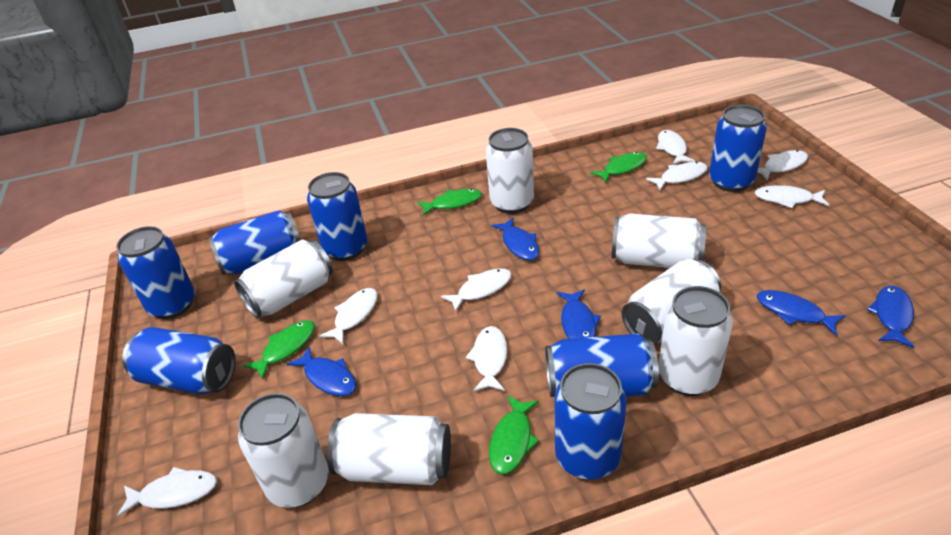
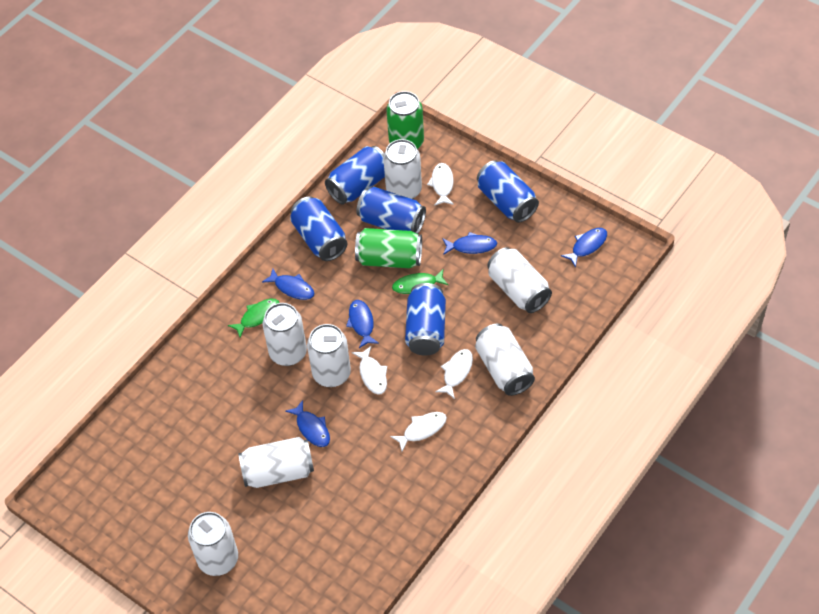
blue can: [116,226,195,319] [122,327,236,394] [208,210,300,275] [307,172,367,261] [545,333,659,397] [554,363,627,480] [709,105,767,192] = 7 -> [290,196,347,261] [325,146,385,205] [356,187,426,234] [405,283,446,355] [477,160,539,223] = 5
green can: none = 0 -> [355,228,422,268] [386,91,424,149] = 2
green fish: [243,320,315,379] [418,189,482,216] [489,395,539,474] [590,152,647,183] = 4 -> [228,299,279,338] [392,269,448,294] = 2
white fish: [117,467,217,518] [319,288,378,344] [441,268,512,312] [465,326,507,392] [646,162,708,190] [656,130,695,165] [754,185,829,208] [757,150,808,180] = 8 -> [352,346,387,395] [390,412,447,451] [427,163,454,206] [435,349,473,399] = 4

